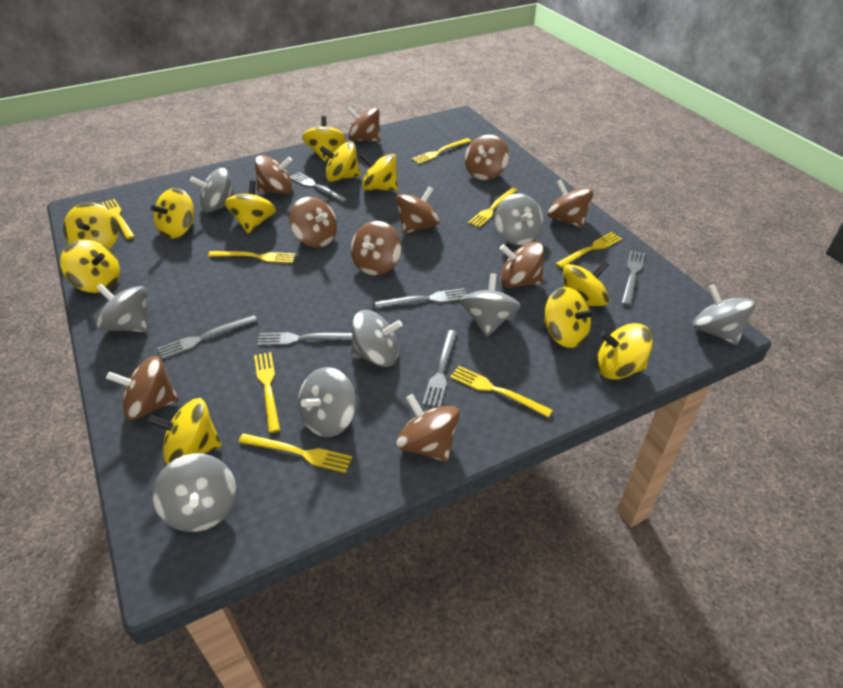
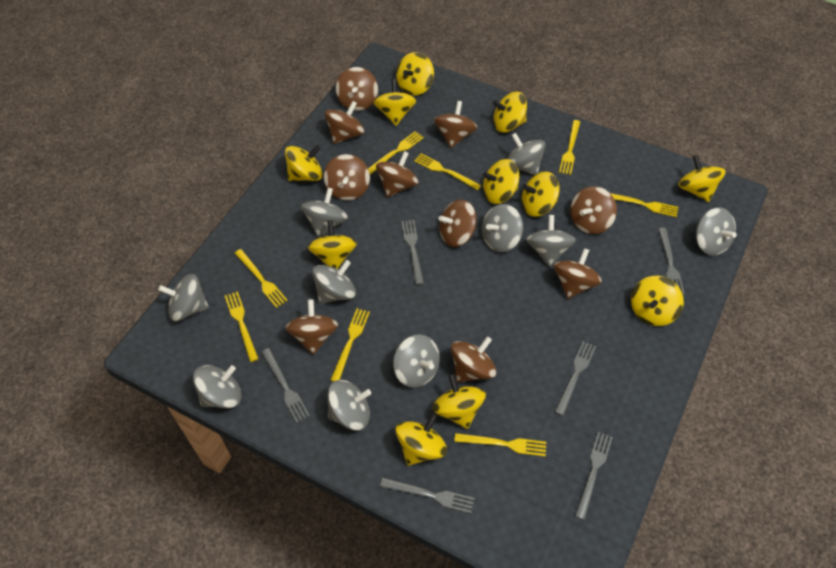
grey spinning top: [96,284,148,332] [153,453,236,532] [190,168,236,213] [298,367,356,437] [351,310,402,367] [460,273,521,336] [495,193,543,245] [693,284,756,345] = 8 -> [158,274,209,321] [193,365,241,409] [301,188,348,237] [312,260,356,304] [327,380,371,431] [393,334,440,388] [482,204,523,252] [507,133,545,175] [526,215,576,266] [696,207,737,256] = 10

